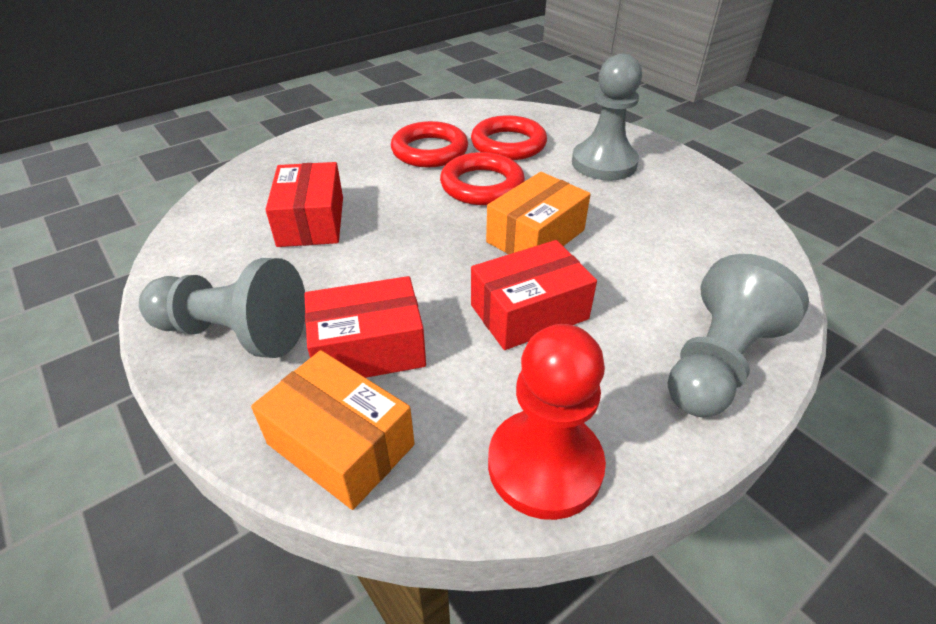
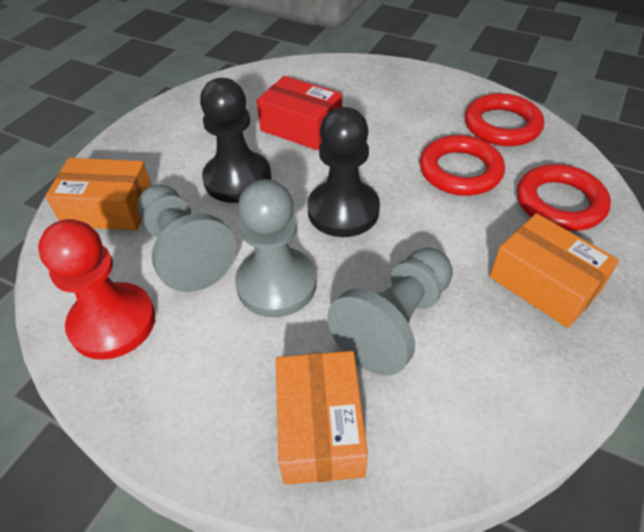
black pawn: none = 0 -> [200,78,271,203] [307,107,380,237] = 2
orange box: [251,350,415,510] [486,172,591,255] = 2 -> [45,158,152,230] [276,351,368,485] [490,213,619,328] = 3
red box: [265,162,343,247] [304,276,426,378] [471,240,597,350] = 3 -> [257,76,342,150] = 1

